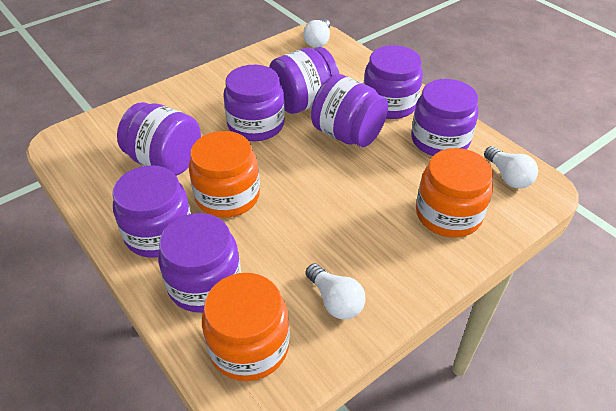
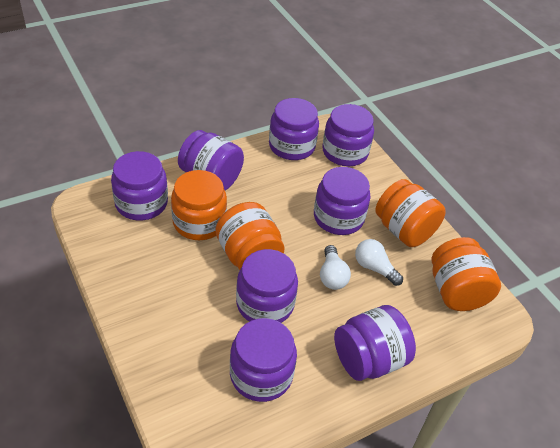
orange jar: [189,131,260,218] [202,273,290,381] [416,148,493,237] = 3 -> [171,170,227,240] [216,202,285,270] [375,179,446,247] [431,237,501,311] = 4
white light bulb: [303,19,330,48] [305,264,366,319] [484,146,538,189] = 3 -> [320,245,351,290] [355,239,403,286] = 2

